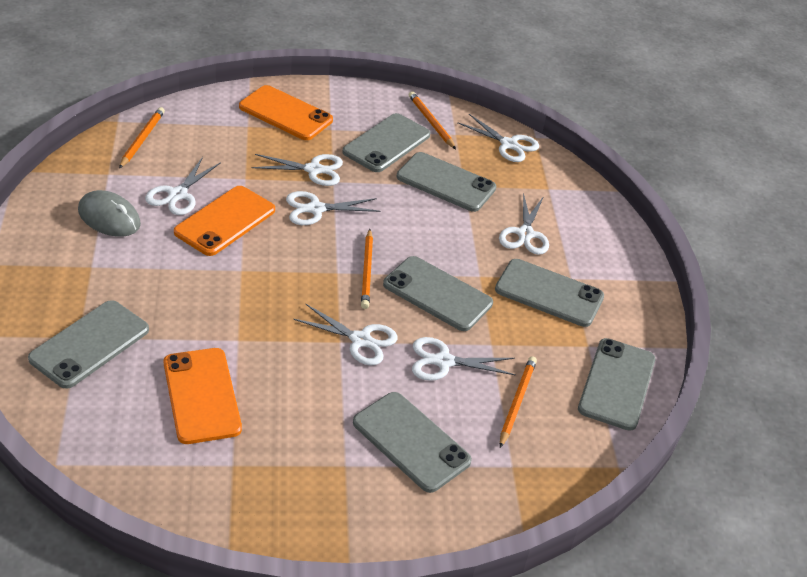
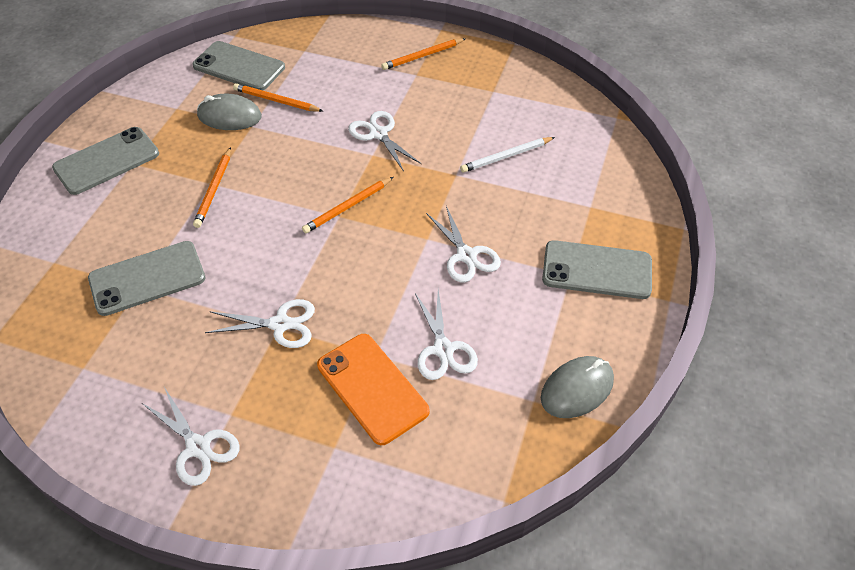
grey mouse: [78,190,141,237] = 1 -> [197,94,262,130] [541,356,614,418] = 2
grey phone: [28,300,149,389] [342,113,430,172] [353,392,472,493] [383,256,493,331] [397,152,496,212] [495,259,604,327] [578,338,656,431] = 7 -> [52,127,159,195] [88,241,205,316] [192,41,285,90] [542,240,652,299] = 4
orange phone: [164,348,242,444] [174,186,275,256] [239,85,333,140] = 3 -> [317,334,429,445] = 1
white pencil: none = 0 -> [460,137,555,173] = 1
white scissors: [145,157,221,215] [252,154,343,186] [286,191,380,225] [293,304,398,366] [412,337,516,381] [457,114,539,162] [499,192,549,255] = 7 -> [142,387,240,486] [205,299,315,348] [348,111,421,171] [415,289,478,380] [426,206,501,282] = 5

